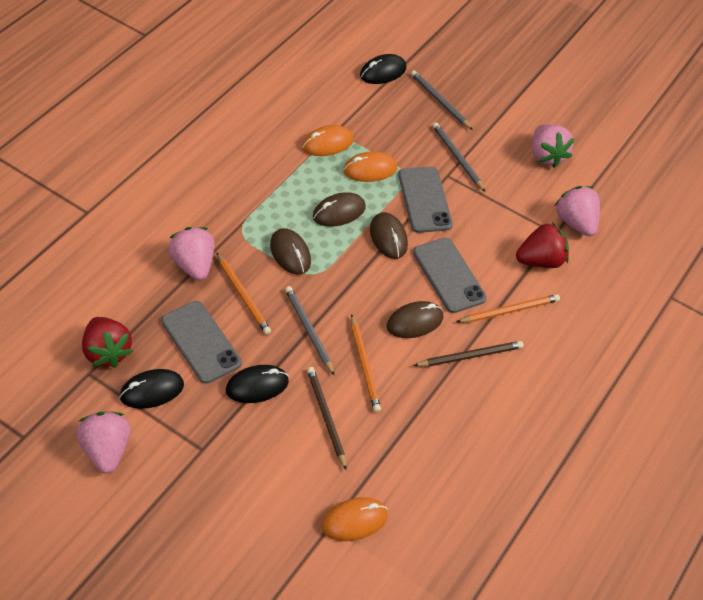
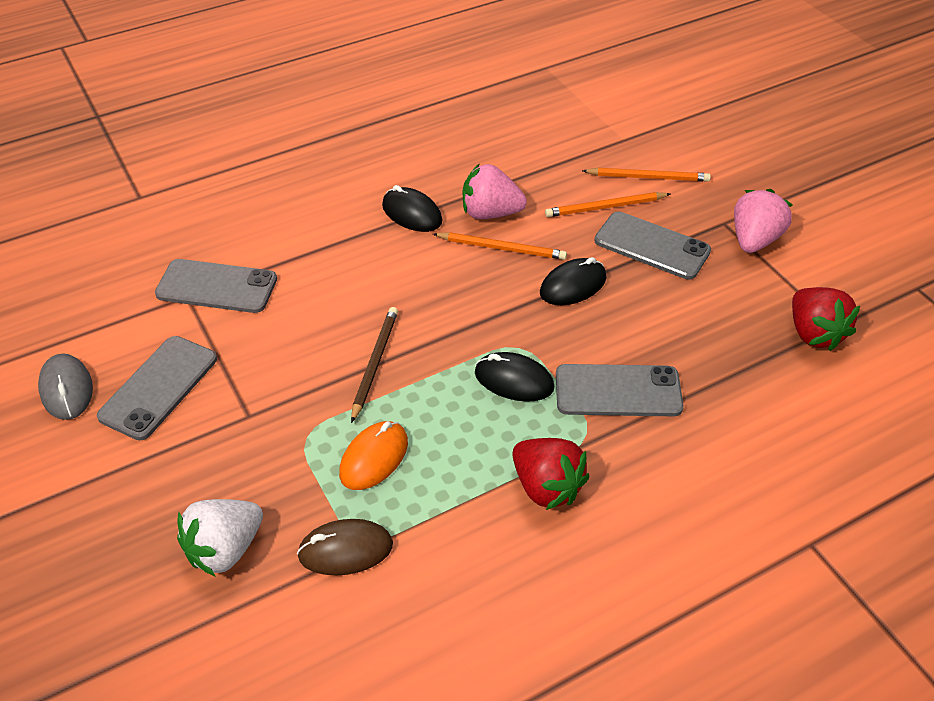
brown mouse: [270,228,311,275] [313,192,366,227] [370,212,408,259] [386,301,444,338] = 4 -> [297,519,393,576] = 1
brown pencil: [307,367,347,470] [413,341,523,367] = 2 -> [351,307,398,423] = 1
grey mouse: none = 0 -> [38,353,93,420] = 1
grey pencil: [285,286,335,376] [411,70,473,130] [432,122,485,192] = 3 -> none = 0
grey phone: [161,301,242,384] [398,167,453,233] [413,238,487,313] = 3 -> [97,336,217,440] [155,259,277,313] [556,364,683,416] [594,211,711,279] = 4
orange mouse: [302,125,354,156] [321,497,388,541] [343,151,397,182] = 3 -> [339,421,408,490] = 1
pink strawberry: [77,412,131,474] [168,227,214,281] [532,124,575,168] [555,186,600,236] = 4 -> [463,163,527,219] [734,189,793,253] = 2
white strawberry: none = 0 -> [177,499,263,577] = 1

